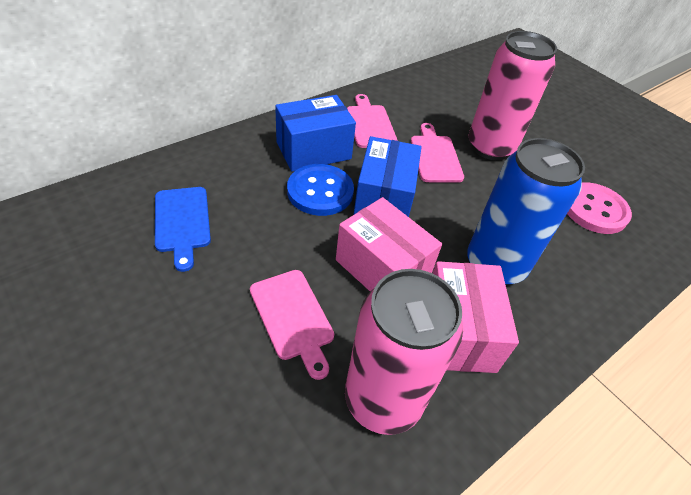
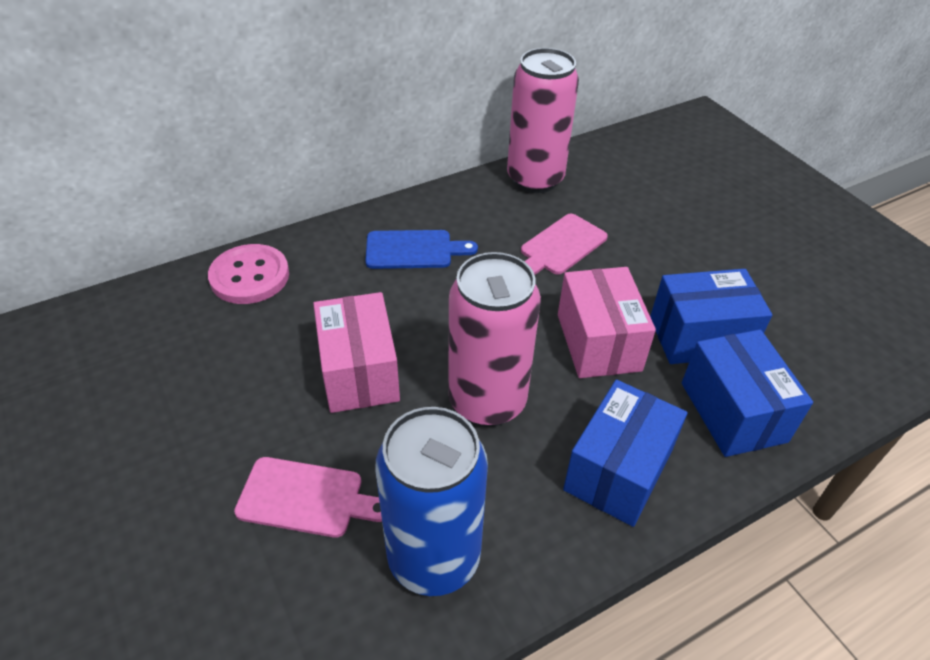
blue box: [275,95,356,172] [353,136,422,217] = 2 -> [563,380,688,527] [650,269,772,364] [682,329,813,457] = 3
blue button: [287,164,354,216] = 1 -> none = 0
pink cutting board: [250,270,334,380] [347,94,398,148] [411,123,464,183] = 3 -> [234,457,382,538] [521,214,608,275] = 2

